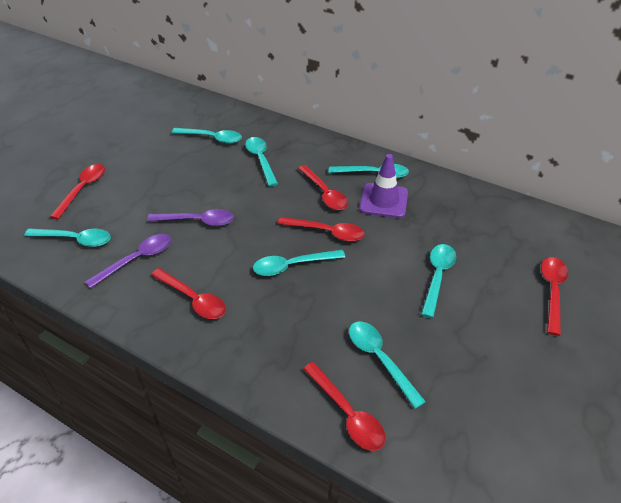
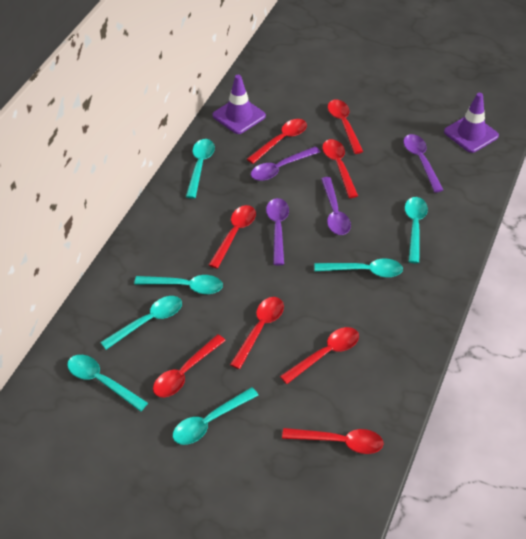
purple spoon: [85,234,171,288] [147,209,234,226] = 2 -> [251,146,320,181] [266,198,289,265] [321,177,351,235] [403,134,443,192] = 4
purple traffic cone: [359,154,408,218] = 1 -> [213,75,266,134] [444,93,499,153] = 2
red spoon: [50,164,105,219] [151,268,226,319] [278,217,365,242] [298,165,348,210] [303,362,386,451] [541,257,568,336] = 6 -> [153,334,226,397] [209,205,256,269] [230,297,284,369] [247,119,307,164] [280,327,359,384] [282,428,383,454] [322,139,358,198] [328,100,363,154] = 8

